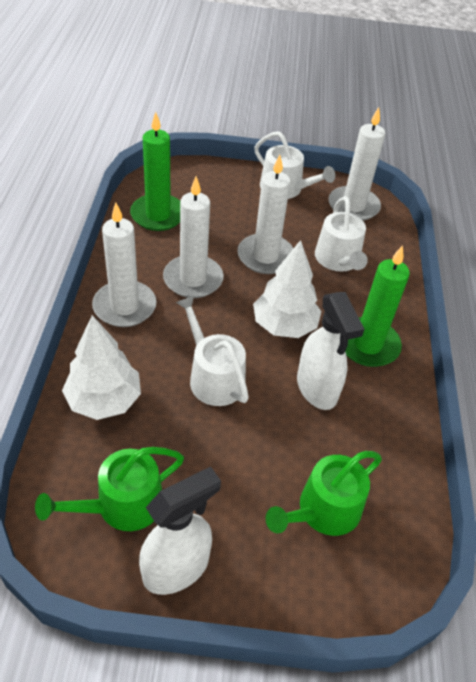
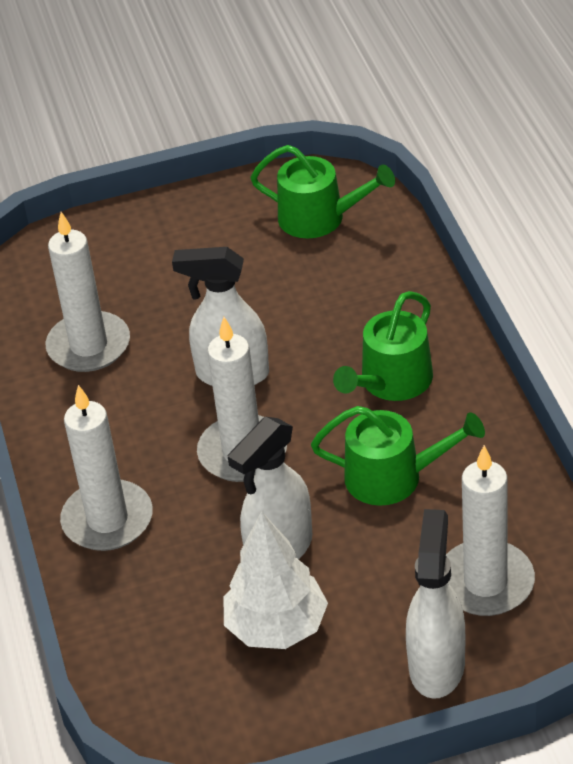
green candle: [130,112,180,231] [345,245,410,367] = 2 -> none = 0
green watering can: [35,447,184,531] [266,451,382,536] = 2 -> [250,145,395,238] [311,406,485,506] [333,291,433,401] = 3
white spray bottle: [139,467,221,595] [297,292,364,410] = 2 -> [172,247,269,386] [228,417,312,560] [406,509,465,699] = 3
white tree: [62,315,141,420] [253,240,321,338] = 2 -> [223,511,328,649] = 1
white watering can: [176,295,249,406] [254,131,335,199] [315,196,368,272] = 3 -> none = 0

